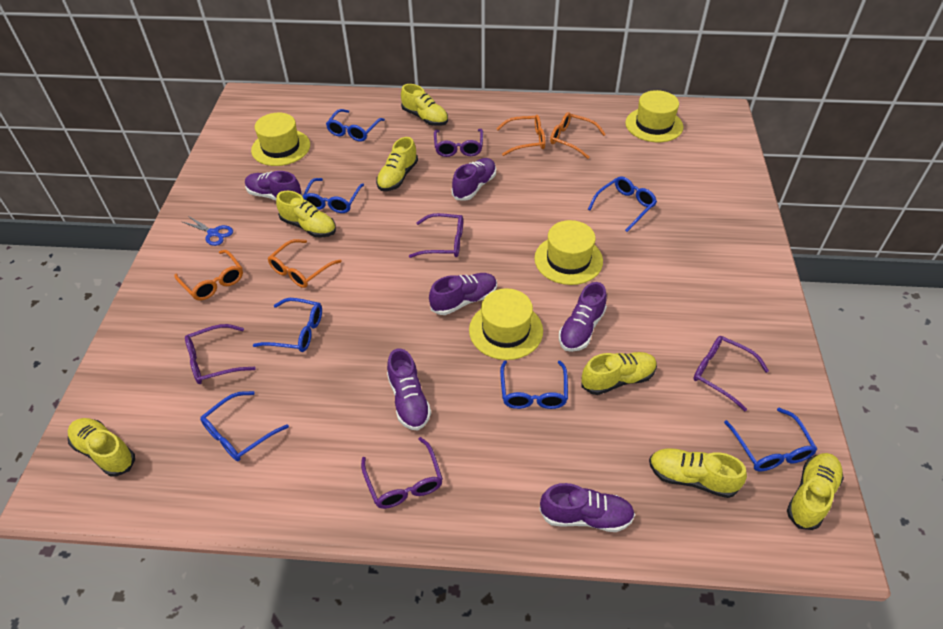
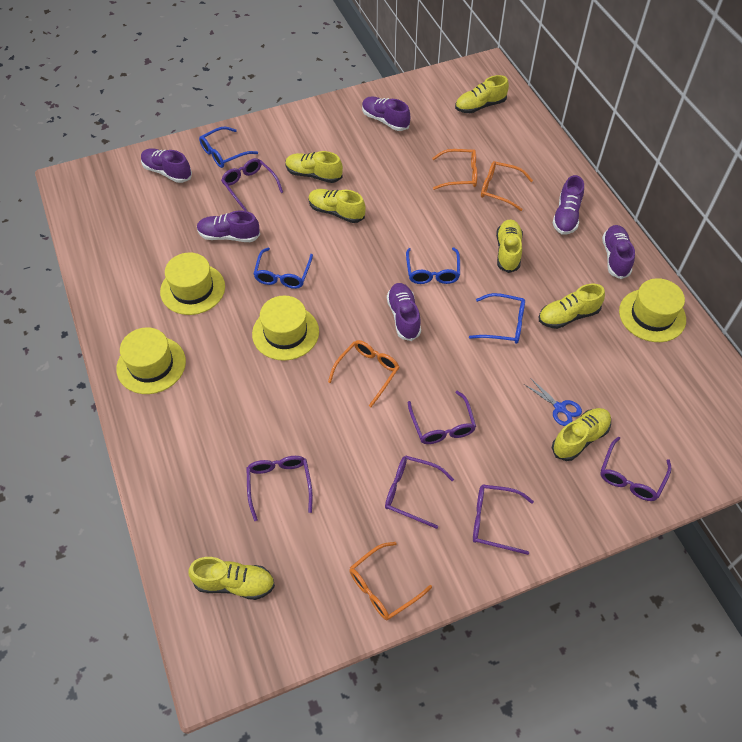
blue glasses: [200,391,289,461] [253,298,322,352] [303,178,364,213] [326,109,385,142] [500,360,568,409] [588,177,657,232] [724,408,817,472] = 7 -> [199,127,258,168] [254,248,313,289] [406,247,460,284] [469,293,525,344] = 4
purple glasses: [185,324,256,384] [361,437,443,509] [409,213,463,258] [434,129,483,157] [693,336,769,411] = 5 -> [221,158,283,211] [247,456,313,521] [385,456,454,529] [408,391,476,444] [473,484,534,555] [600,437,672,501] = 6

